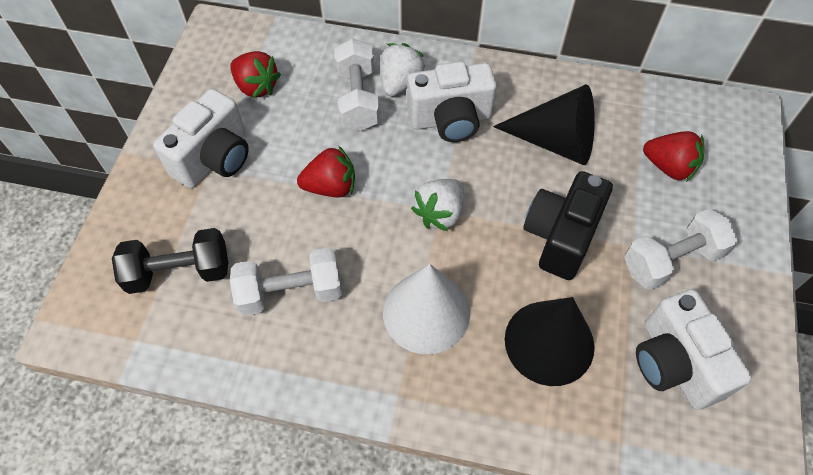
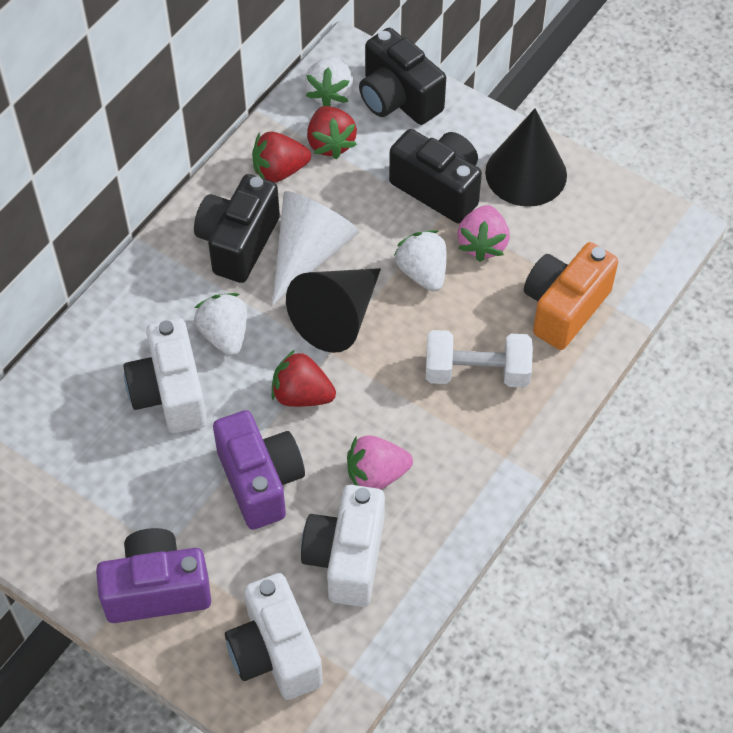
black camera: [524,171,613,280] = 1 -> [194,174,280,283] [359,28,446,125] [389,129,482,223] = 3
black dumbbell: [112,228,228,294] = 1 -> none = 0
orange camera: none = 0 -> [524,242,618,350] = 1
pink strawberry: none = 0 -> [347,435,413,489] [457,205,510,262] = 2
purple camera: none = 0 -> [96,528,211,623] [213,410,305,530] = 2
white dumbbell: [230,247,342,316] [334,38,380,131] [624,208,738,290] = 3 -> [426,330,533,388] = 1
white strawberry: [380,43,425,97] [411,179,464,231] = 2 -> [194,293,247,356] [305,57,354,106] [394,230,446,292] = 3

